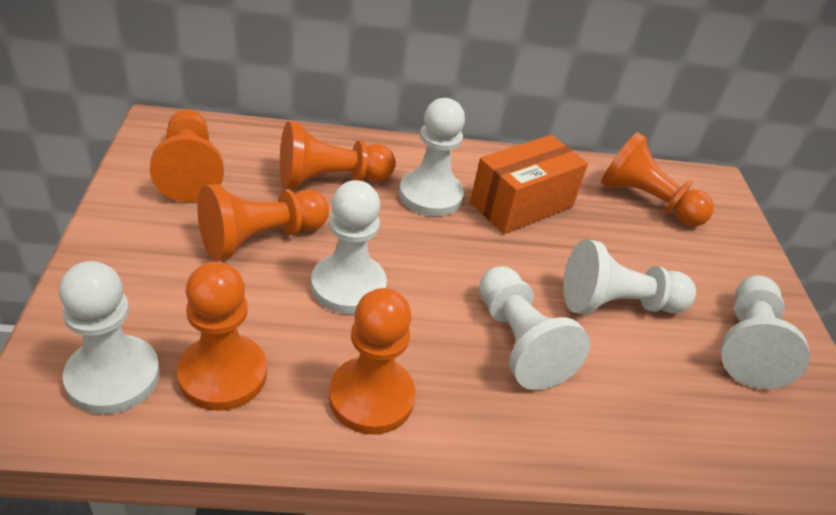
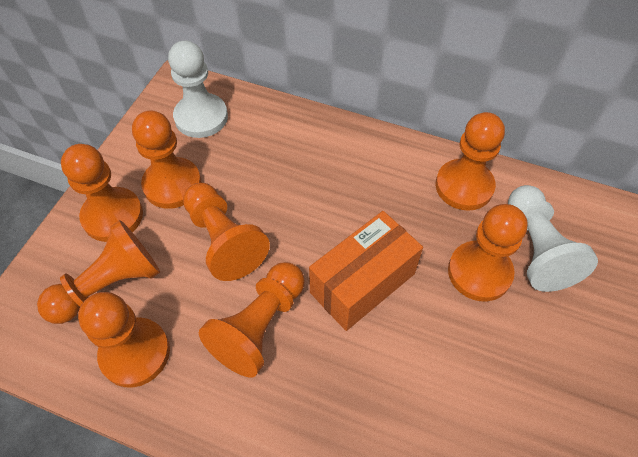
orange pawn: [150,109,224,202] [177,262,267,411] [198,184,329,261] [280,121,396,189] [329,288,415,435] [601,132,714,226] = 6 -> [37,220,160,324] [61,144,143,242] [78,292,170,387] [132,110,201,209] [183,183,270,281] [199,262,305,377] [436,112,505,211] [448,204,528,301] = 8
white pawn: [59,261,160,414] [311,180,387,314] [399,98,465,216] [479,266,590,390] [563,239,696,315] [721,275,810,389] = 6 -> [168,40,228,138] [508,185,598,292] = 2

